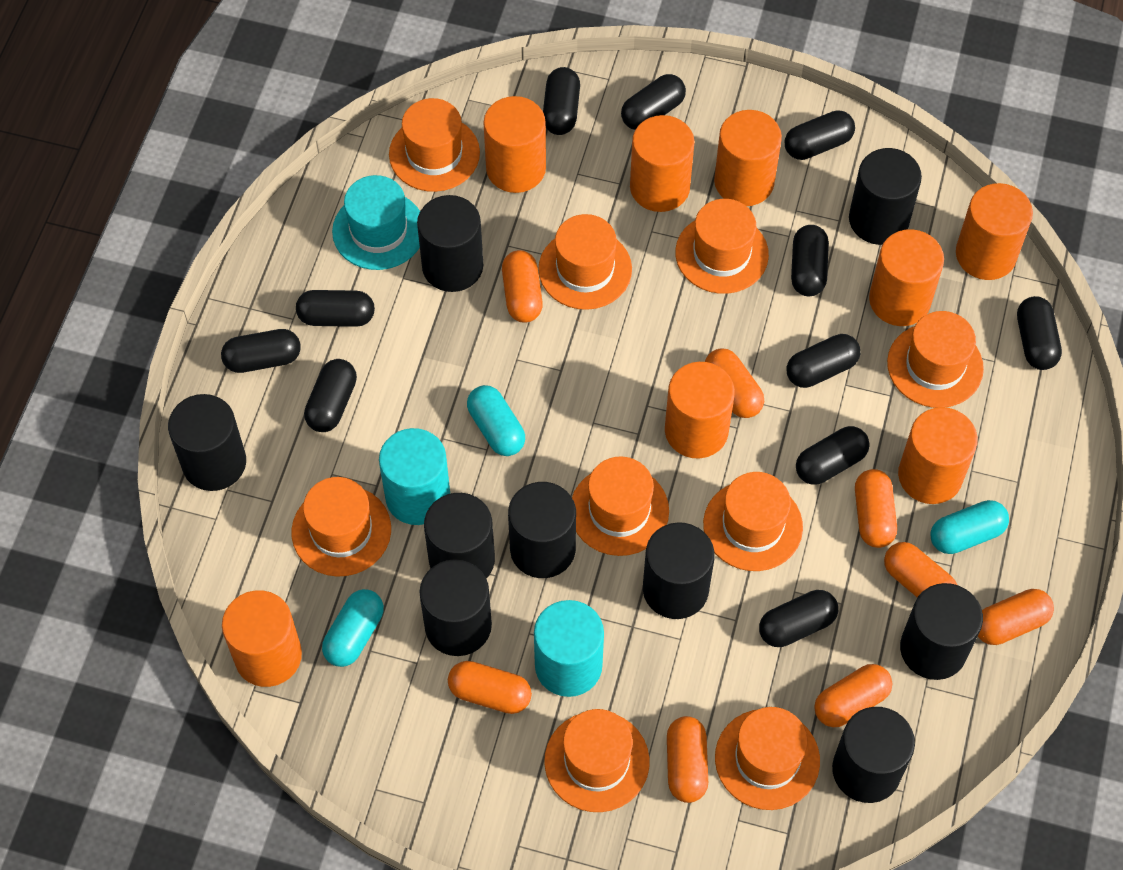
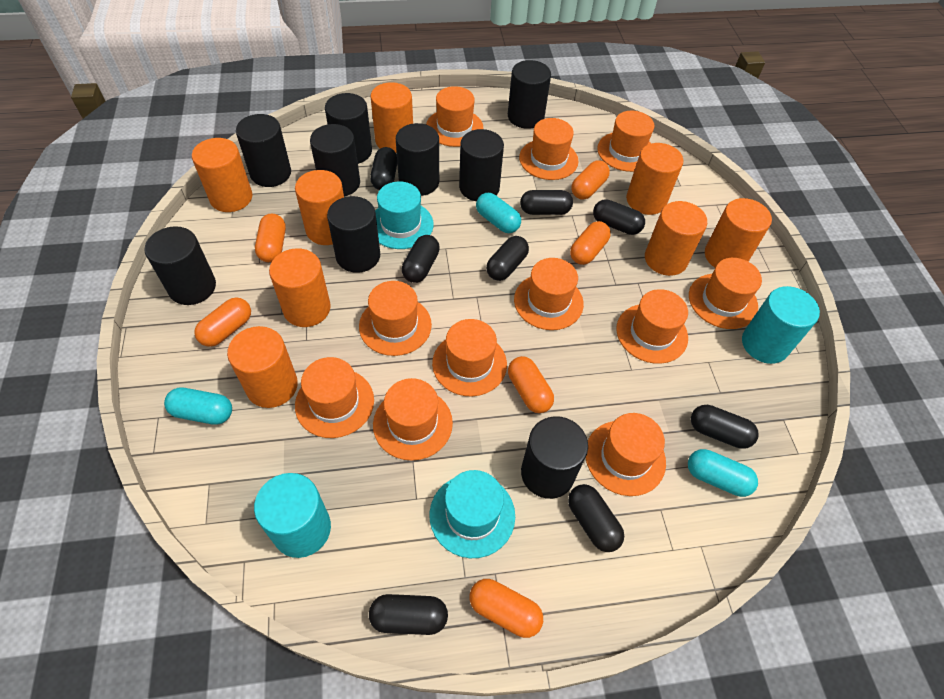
black capsule: [221,329,301,373] [296,290,375,327] [304,359,357,432] [543,67,580,135] [621,74,686,130] [759,590,838,647] [785,110,855,160] [786,334,860,388] [791,225,829,296] [796,426,870,485] [1017,296,1062,370] = 11 -> [369,594,448,635] [370,147,397,190] [402,235,440,283] [486,236,529,281] [520,190,573,215] [568,484,624,552] [593,199,645,235] [691,405,759,449] = 8
orange capsule: [448,661,532,714] [502,250,543,323] [667,716,708,803] [705,348,764,418] [814,664,892,727] [855,469,897,548] [884,542,957,598] [978,589,1054,645] = 8 -> [194,297,251,347] [255,214,286,262] [470,579,543,638] [508,356,554,413] [570,221,611,265] [571,160,610,200] = 6
orange hat: [292,477,391,577] [389,98,480,192] [538,214,632,310] [544,709,649,812] [572,456,669,556] [675,199,769,294] [703,472,803,571] [715,707,820,810] [887,311,984,408] = 9 -> [295,357,374,438] [359,281,432,356] [373,378,453,461] [426,86,483,147] [432,319,507,396] [514,258,584,330] [519,118,578,180] [586,413,666,496] [597,111,655,172] [616,289,688,364] [689,258,762,329] = 11
turquoise hat: [332,175,420,270] = 1 -> [375,182,434,249] [430,470,515,558] = 2

